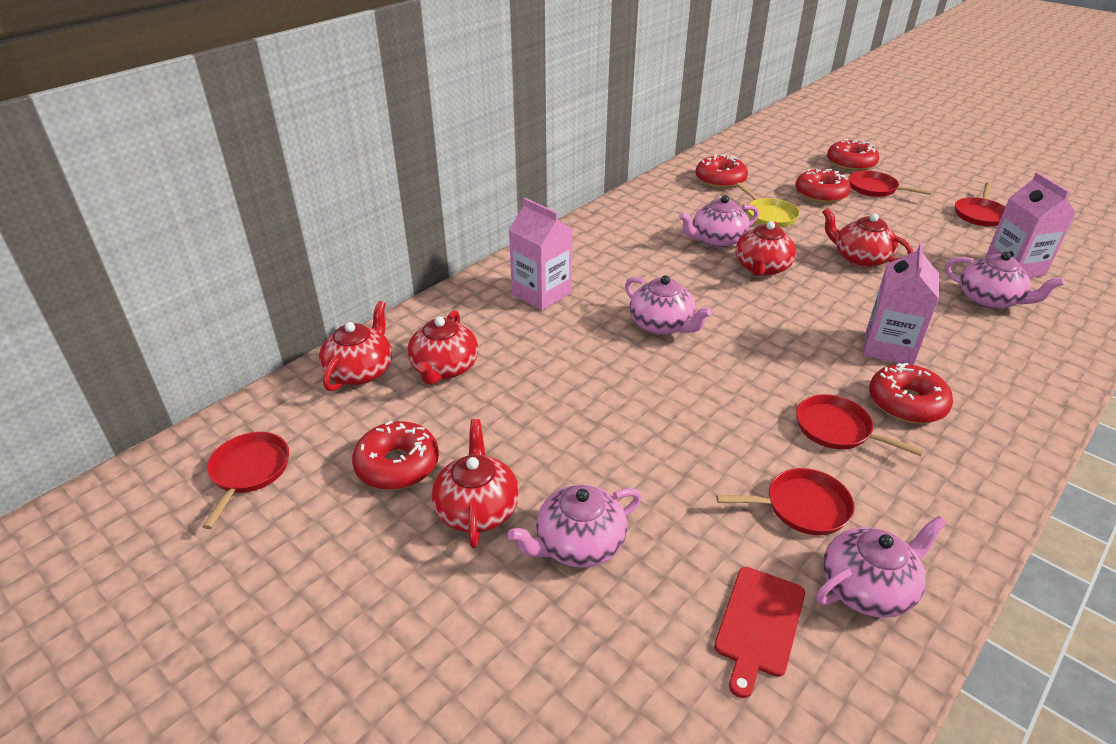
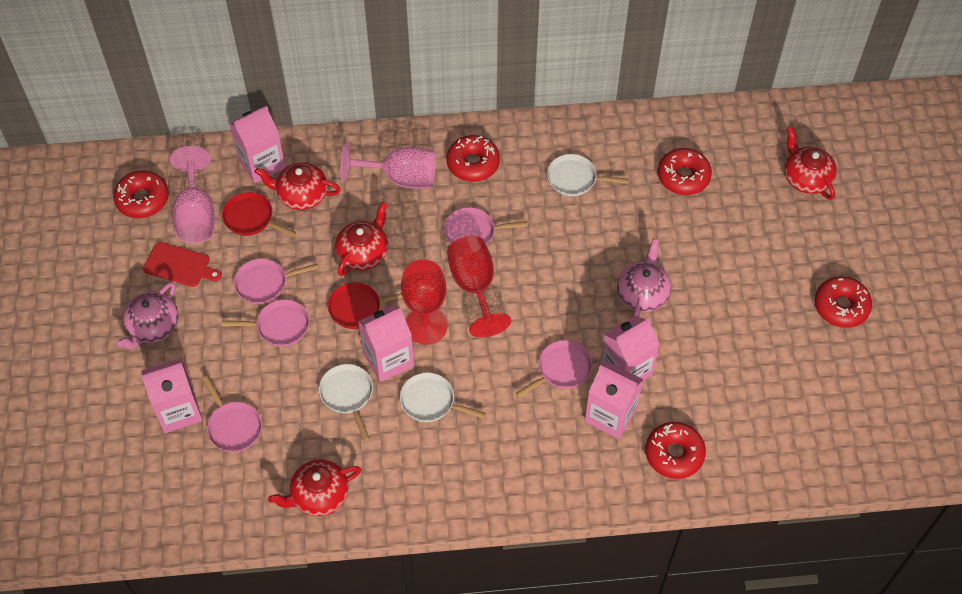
pink carton: [509,198,573,310] [863,243,939,365] [985,172,1076,278] = 3 -> [141,358,202,433] [229,106,286,183] [358,305,414,382] [585,361,644,439] [599,316,660,381] = 5
pink goblet: none = 0 -> [170,146,215,243] [340,142,436,189] = 2
pink pan: none = 0 -> [202,376,262,452] [222,299,309,347] [234,258,319,304] [444,207,527,245] [515,340,592,398] = 5
pink teapot: [508,485,641,568] [625,275,712,335] [679,195,759,248] [816,516,947,618] [945,252,1064,309] = 5 -> [117,282,179,349] [617,239,671,317] = 2
red goblet: none = 0 -> [401,259,448,345] [447,236,511,338] = 2
red pan: [202,432,289,529] [716,468,855,535] [796,394,924,456] [848,171,932,197] [955,182,1005,226] = 5 -> [222,192,297,237] [328,282,403,329] = 2
red teapot: [319,301,392,391] [407,310,479,385] [432,419,519,548] [735,221,796,276] [822,208,913,268] = 5 -> [255,162,341,210] [268,459,361,516] [335,202,388,276] [784,127,837,200] = 4
white pan: none = 0 -> [319,364,373,441] [400,373,486,422] [547,154,629,196] = 3
yellow pan: [736,182,800,227] = 1 -> none = 0

